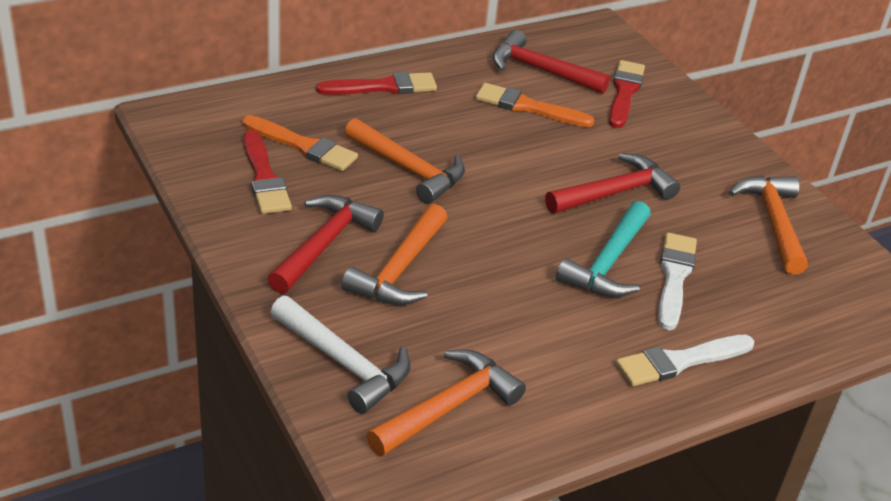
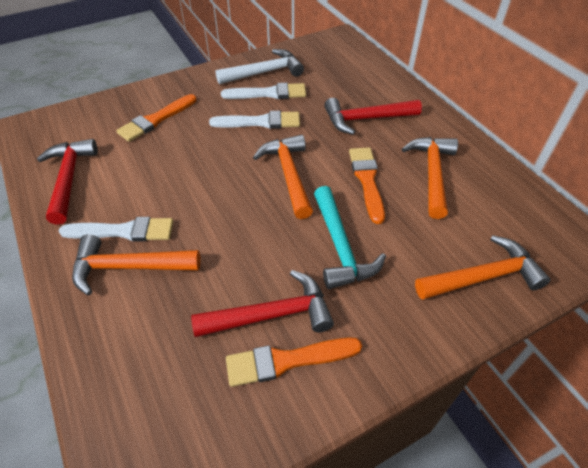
orange brush: [243,115,358,171] [475,83,595,127] = 2 -> [116,94,197,142] [226,337,362,387] [349,147,385,224] = 3
red brush: [243,130,292,214] [316,72,437,95] [609,60,645,128] = 3 -> none = 0
white brush: [616,335,754,386] [658,233,697,330] = 2 -> [59,217,173,241] [209,111,300,129] [221,83,306,99] = 3

